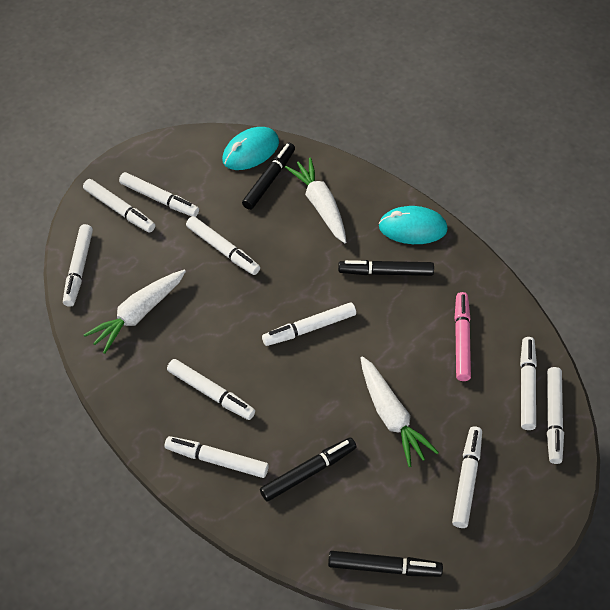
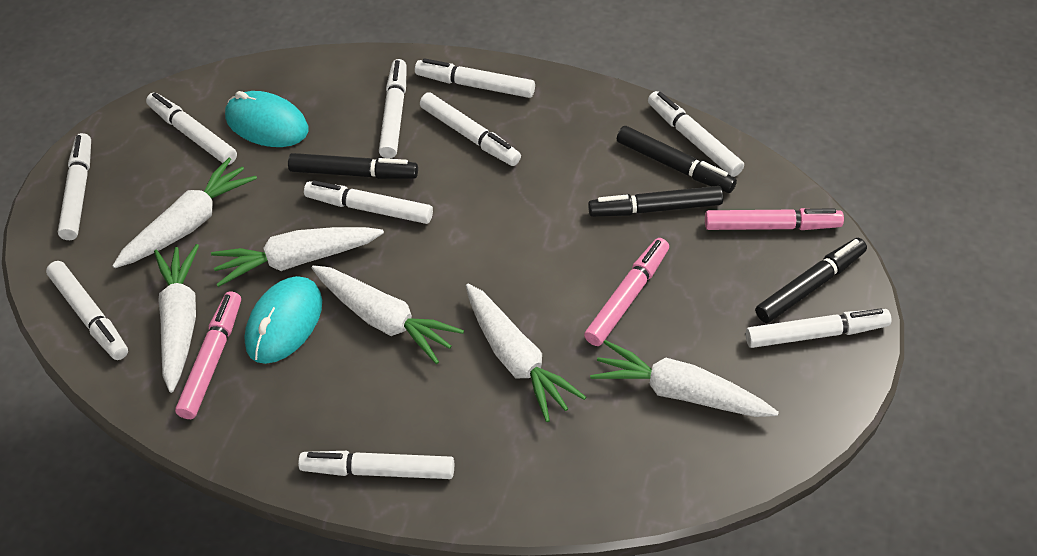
pink marker: [454,292,471,381] = 1 -> [175,291,241,419] [584,238,669,346] [705,208,844,230] = 3
white carrot: [84,270,186,354] [285,157,346,243] [361,356,439,467] = 3 -> [112,158,257,268] [154,244,199,393] [211,227,384,287] [312,265,464,364] [465,284,586,422] [590,340,779,417] = 6

